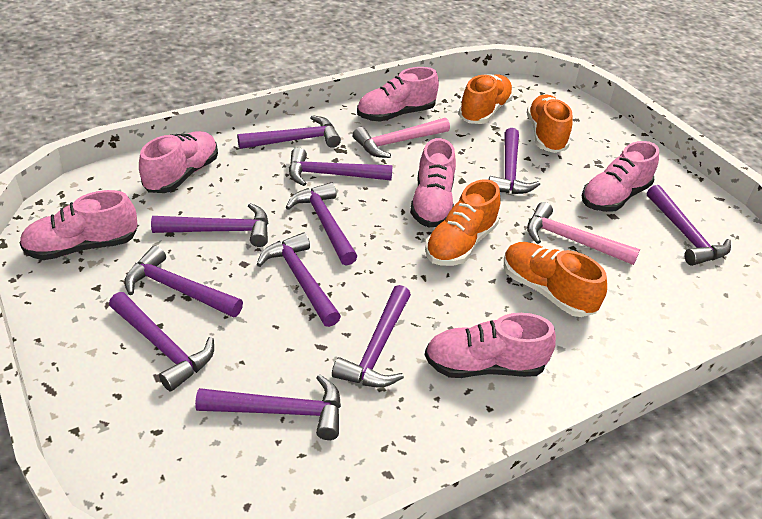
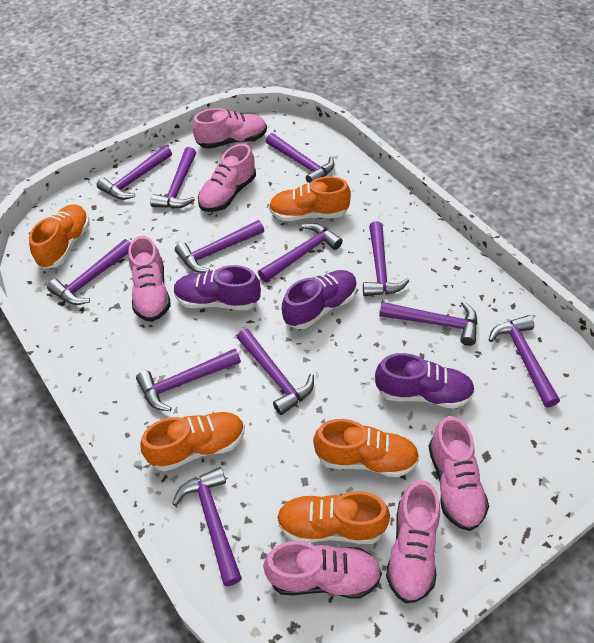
orange shoe: [425,179,501,266] [459,74,513,124] [504,242,607,317] [527,94,572,153] = 4 -> [29,204,90,269] [140,412,245,472] [269,176,351,221] [277,491,390,544] [313,419,419,477] = 5
pink hammer: [353,118,450,158] [527,202,640,265] = 2 -> none = 0
purple hammer: [109,292,214,392] [124,246,243,317] [151,203,268,247] [195,375,341,440] [237,115,341,149] [257,233,341,327] [286,182,357,266] [289,148,393,186] [332,285,411,388] [489,128,540,194] [647,185,731,266] = 11 -> [47,239,130,305] [97,145,172,200] [136,349,241,411] [150,147,196,209] [172,467,242,586] [175,220,264,273] [237,329,314,415] [258,223,343,282] [266,133,334,183] [363,221,409,296] [379,301,478,346] [489,315,560,407] = 12
purple shoe: none = 0 -> [174,265,261,310] [282,270,357,329] [375,353,475,409] = 3

